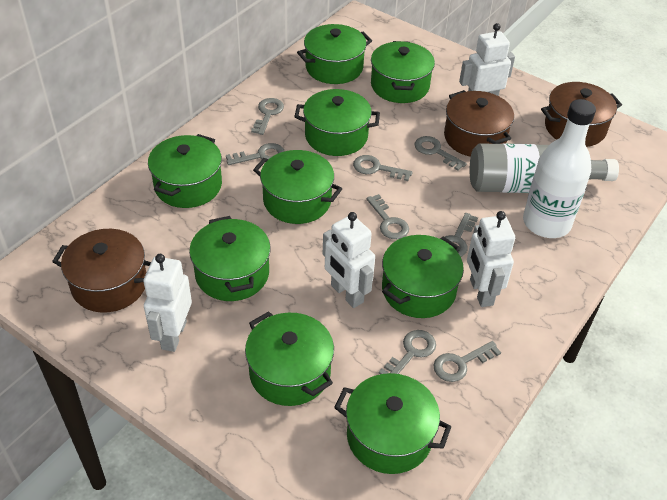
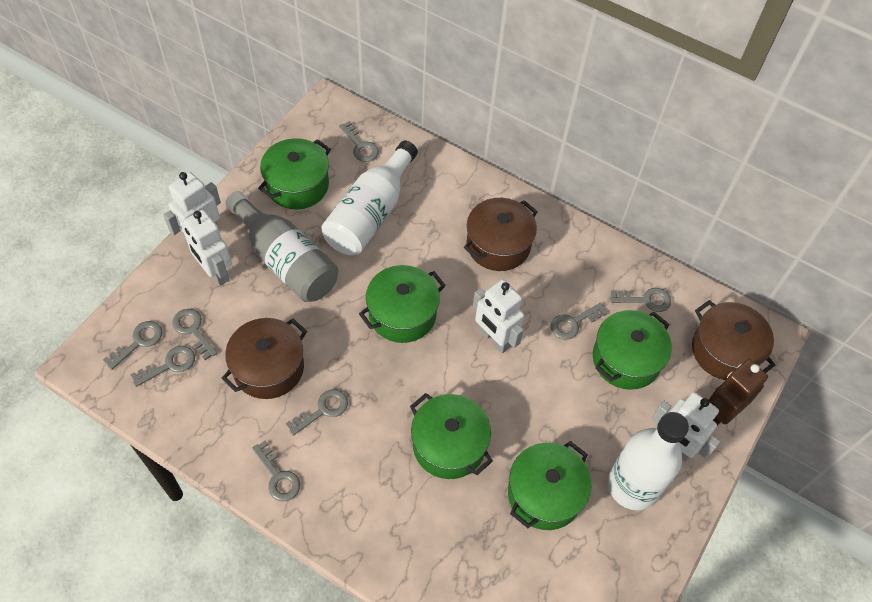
brown robot: none = 0 -> [709,359,768,426] = 1
green pot: [148,134,222,208] [189,216,271,301] [245,311,334,406] [253,150,342,224] [294,89,380,156] [297,24,372,84] [334,373,451,474] [371,41,435,103] [382,235,464,318] = 9 -> [258,138,331,210] [359,265,446,343] [410,393,493,479] [508,441,592,530] [593,310,672,390] = 5
white bottle: [523,99,596,238] = 1 -> [321,141,418,255] [608,412,689,510] = 2

